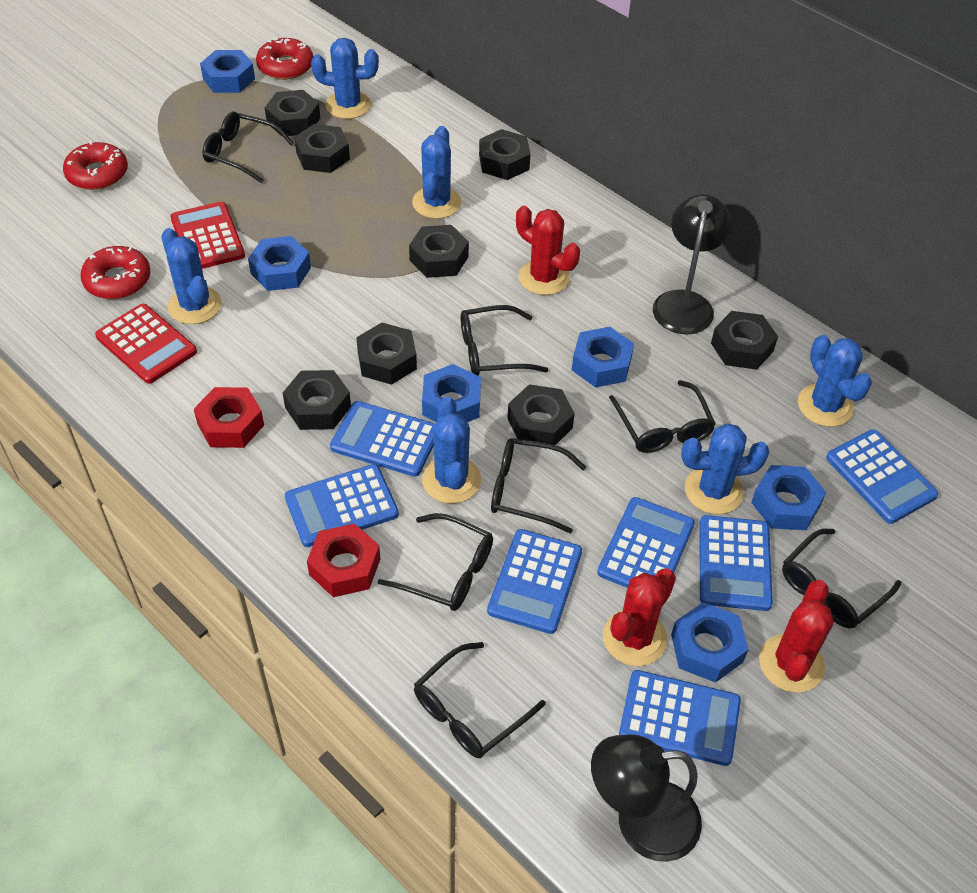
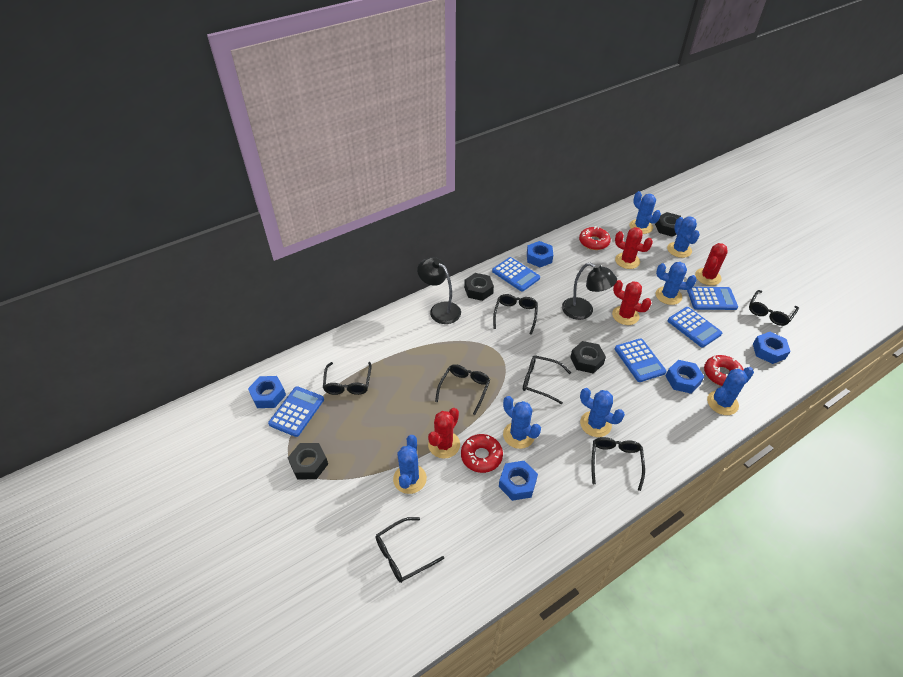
black nut: [265,90,320,137] [283,370,351,430] [294,124,350,173] [356,323,417,385] [409,225,469,278] [479,129,530,180] [507,384,575,445] [711,311,778,370] = 8 -> [288,443,328,479] [464,273,494,301] [570,341,606,374] [655,212,681,237] = 4
blue cactus: [161,228,221,324] [311,38,379,119] [412,126,461,219] [422,396,481,504] [681,423,769,514] [798,335,872,427] = 6 -> [393,435,427,494] [503,396,541,449] [580,388,625,437] [629,191,661,234] [656,262,697,305] [667,216,700,258] [707,367,754,415] = 7
blue calculator: [285,464,399,547] [330,401,436,477] [487,529,582,634] [597,497,695,588] [619,670,741,766] [699,515,773,611] [826,429,939,524] = 7 -> [268,386,324,437] [492,257,540,292] [615,338,667,382] [668,307,723,347] [687,287,738,310] = 5
blue nut: [200,50,255,93] [248,236,311,291] [422,364,481,422] [572,327,634,388] [671,602,749,683] [751,465,826,530] = 6 -> [248,376,286,408] [499,461,538,501] [527,241,553,267] [666,360,704,394] [753,332,791,364] = 5
red cactus: [516,205,580,295] [603,568,676,666] [759,580,833,693] = 3 -> [428,408,460,459] [612,280,651,325] [615,227,653,269] [695,243,728,286] = 4
red calculator: [95,304,197,384] [170,202,245,269] = 2 -> none = 0
red nut: [194,387,264,448] [307,524,380,597] = 2 -> none = 0

